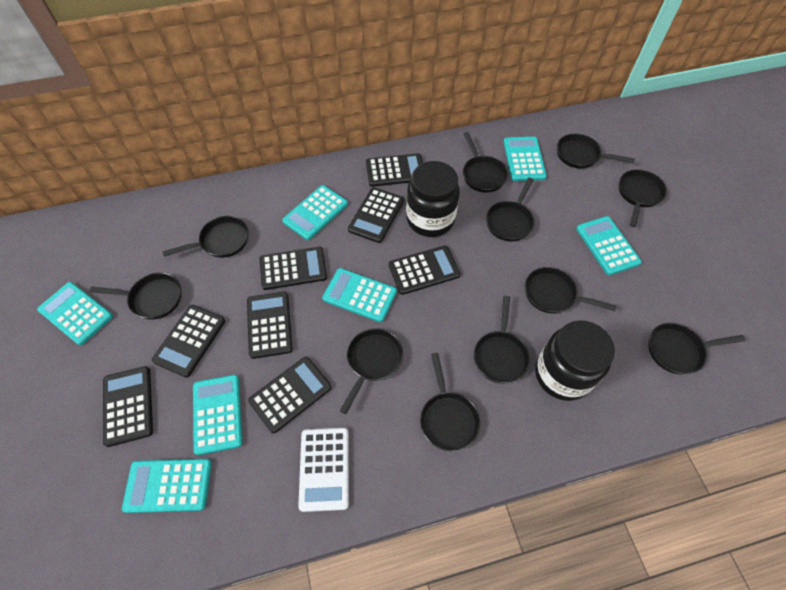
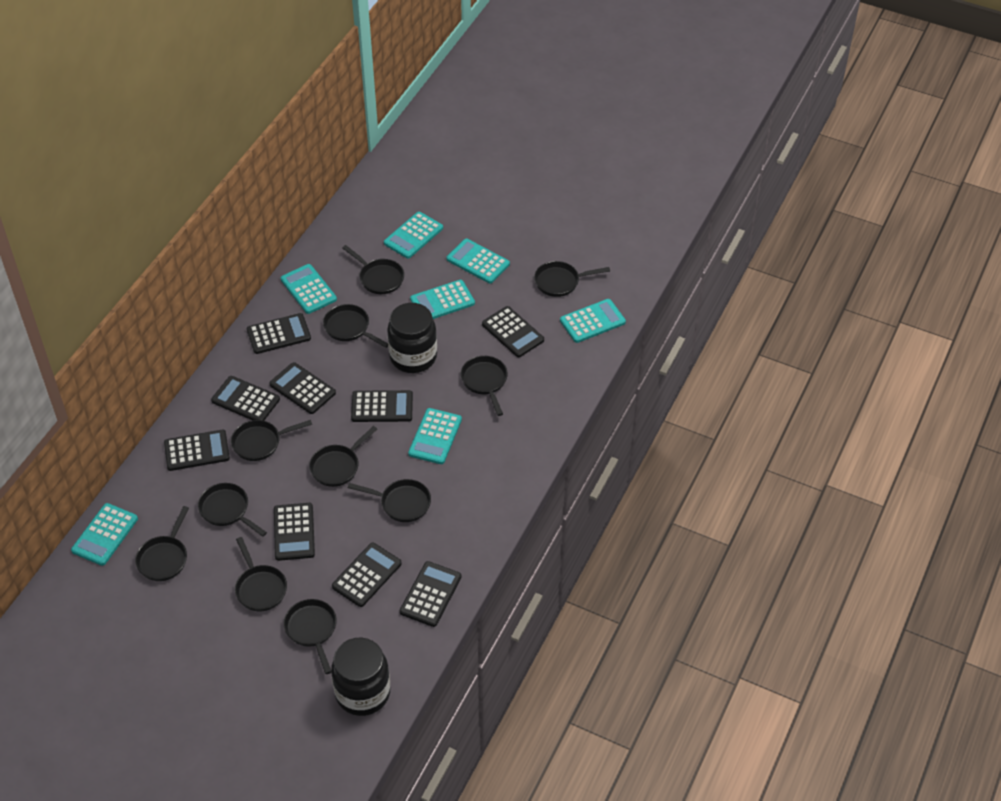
black calculator: [103,366,153,447] [152,305,225,378] [247,292,293,359] [248,357,332,434] [260,247,327,290] [348,187,404,243] [366,153,423,187] [389,246,461,295] = 8 -> [164,430,230,471] [211,376,280,421] [247,313,311,354] [270,362,336,414] [274,503,315,561] [332,543,402,607] [351,390,413,422] [400,561,462,627] [482,306,544,357] = 9
white calculator: [298,428,349,512] = 1 -> none = 0

